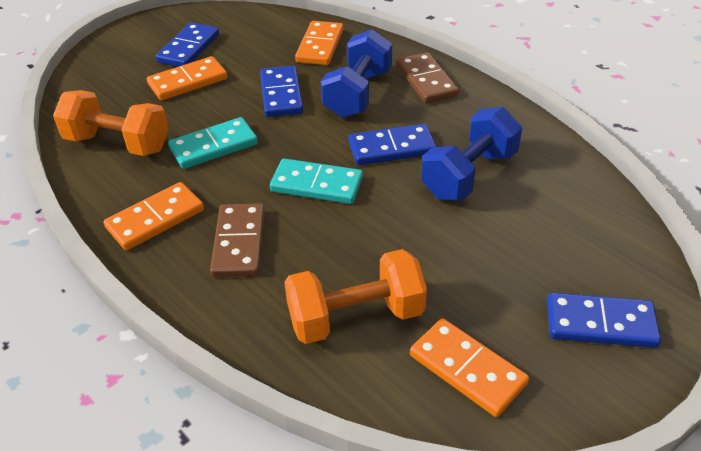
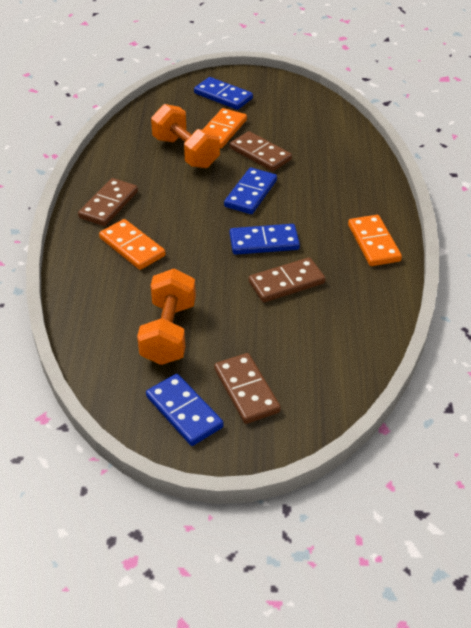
blue dumbbell: [321,29,392,118] [421,107,522,200] = 2 -> none = 0
brown domino: [210,203,265,277] [397,52,459,103] = 2 -> [78,178,138,226] [214,353,281,424] [230,131,292,171] [249,257,326,302] = 4
orange domino: [104,182,204,251] [147,56,228,101] [295,21,343,65] [410,318,529,417] = 4 -> [99,219,166,270] [202,108,247,148] [348,215,402,266] = 3
turquoise domino: [168,117,258,169] [270,159,363,204] = 2 -> none = 0

